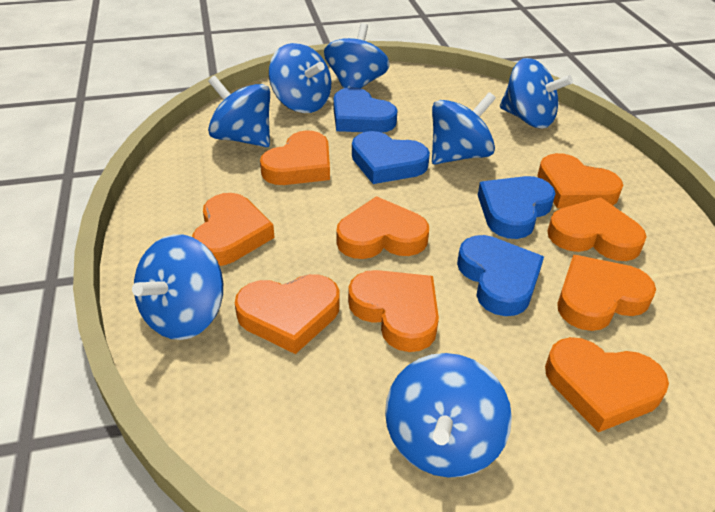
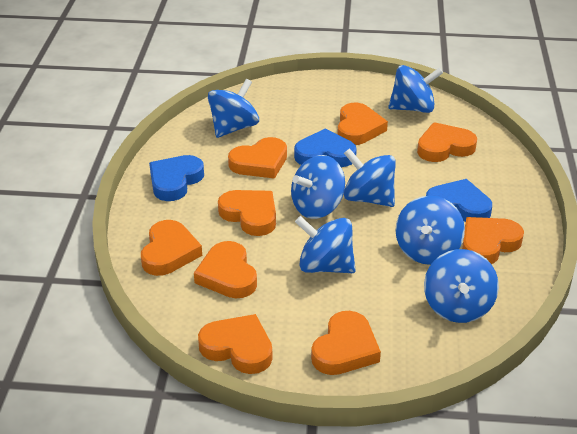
blue heart: [333,87,398,133] [352,131,430,184] [457,235,544,316] [478,176,556,239] = 4 -> [149,155,204,201] [294,129,357,167] [426,179,492,222] = 3

